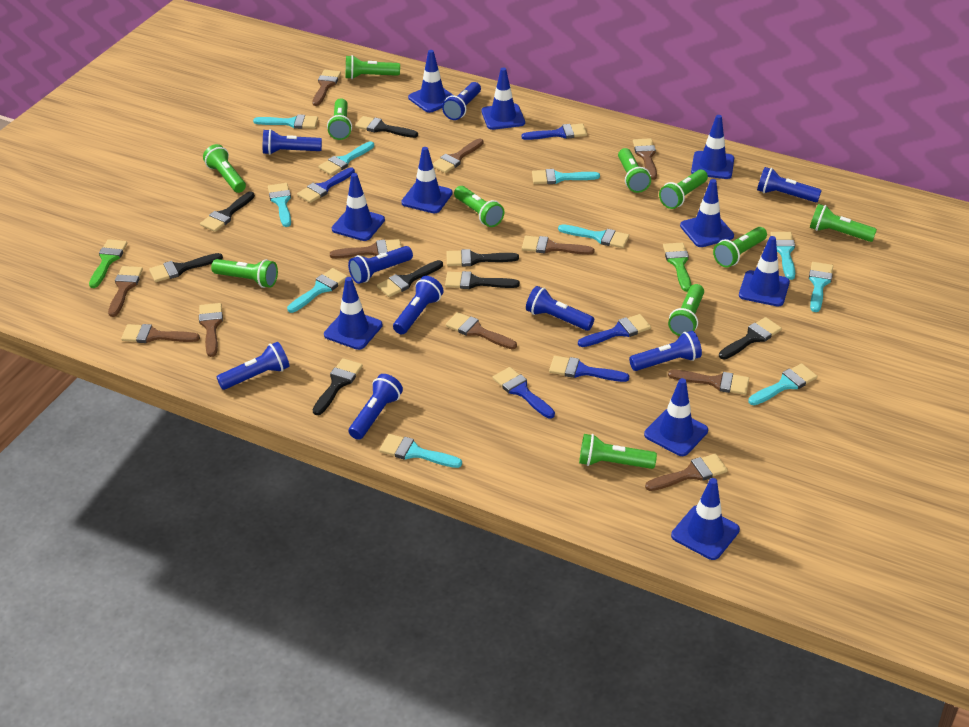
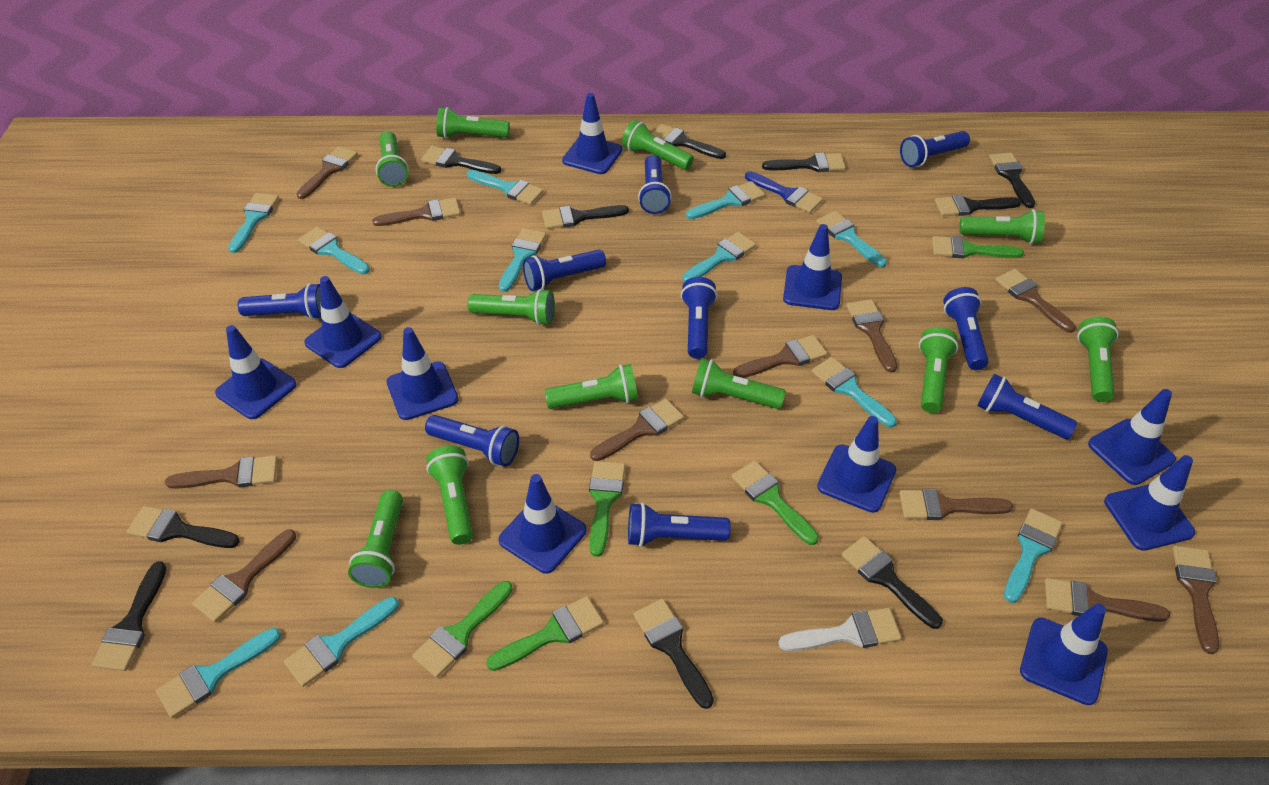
black brush: [149,253,223,282] [200,191,255,232] [313,358,363,415] [355,116,418,138] [377,260,443,297] [445,271,520,289] [446,249,519,266] [719,317,782,360] = 8 -> [91,561,167,671] [127,506,240,548] [421,146,501,174] [542,205,629,229] [633,599,714,709] [651,124,726,159] [762,153,846,172] [842,536,943,629] [935,195,1022,216] [989,153,1035,208] = 10
blue brush: [297,167,355,203] [493,367,555,418] [521,123,587,140] [549,356,629,382] [578,314,651,347] = 5 -> [745,171,823,213] = 1
green brush: [89,239,128,288] [663,242,691,292] = 2 -> [412,581,513,678] [486,596,604,671] [589,461,625,557] [731,460,819,545] [932,236,1024,258] = 5
turquoise brush: [253,114,318,129] [268,183,291,227] [287,268,348,313] [318,141,374,175] [379,434,462,468] [532,169,600,184] [558,224,629,248] [748,364,817,405] [770,232,795,280] [809,262,833,312] = 10 -> [156,628,281,718] [228,193,279,253] [284,597,399,687] [298,226,370,274] [467,170,544,205] [499,228,546,292] [682,232,756,282] [686,181,765,219] [812,357,897,427] [816,211,887,267] [1004,509,1062,603] = 11
white brush: none = 0 -> [778,608,901,651] = 1

